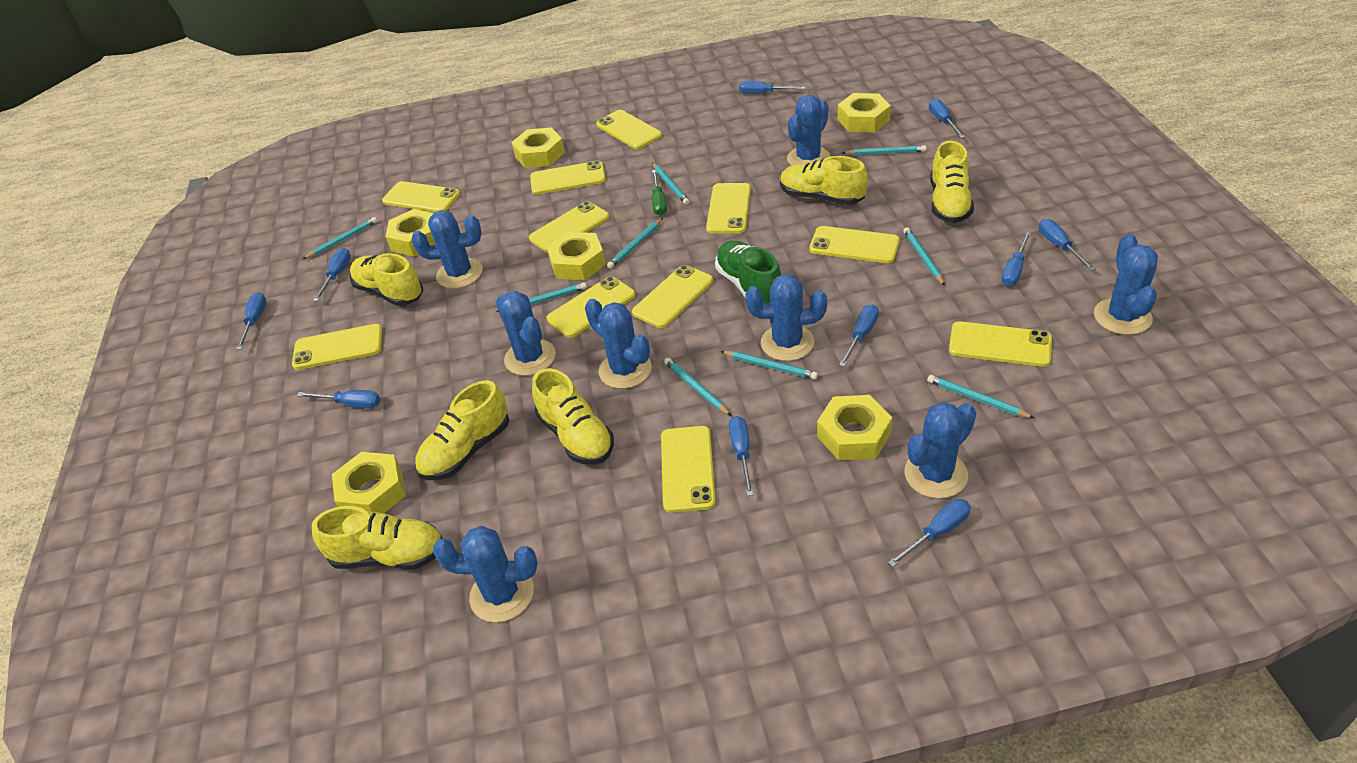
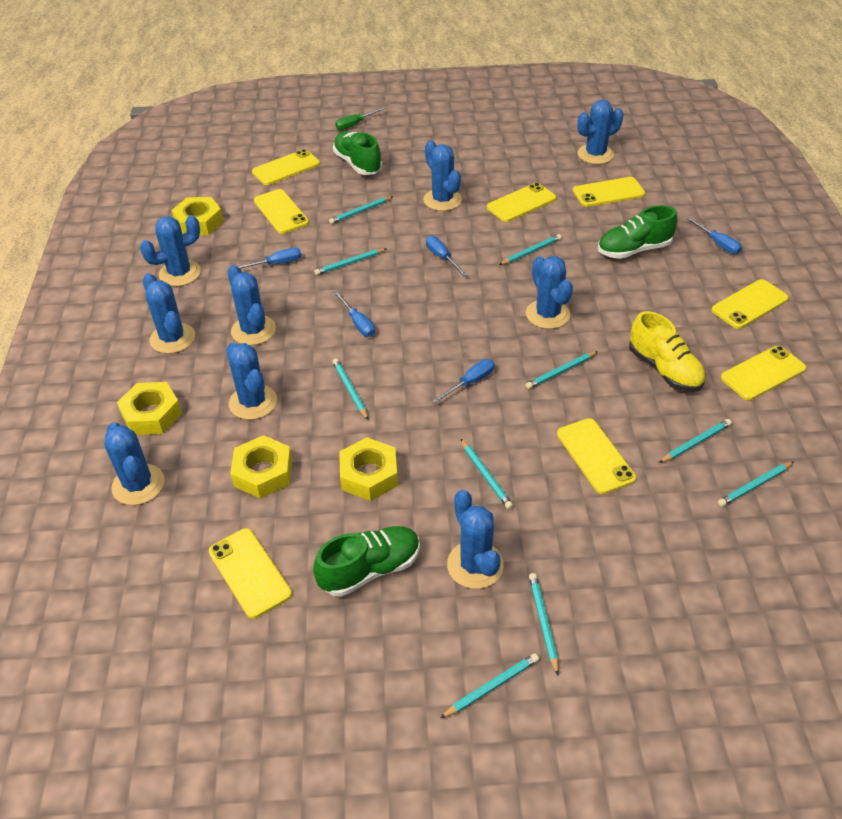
blue cactus: [411,210,483,289] [433,526,538,623] [496,291,556,376] [585,299,652,389] [745,274,827,361] [787,95,831,166] [904,402,976,499] [1094,234,1158,335] = 8 -> [104,422,164,505] [140,215,201,286] [143,273,195,354] [226,342,277,420] [228,265,276,345] [423,140,462,211] [447,490,504,589] [526,256,573,329] [577,100,623,164] = 9
blue screwdriver: [236,292,266,350] [297,390,380,409] [313,248,351,301] [729,416,753,496] [739,81,805,94] [839,304,879,367] [888,499,971,567] [929,99,965,138] [1001,232,1031,286] [1039,219,1095,271] = 10 -> [237,247,301,269] [334,291,375,337] [426,235,467,276] [432,359,495,403] [686,217,742,254] = 5
green shoe: [715,241,781,302] = 1 -> [313,526,420,597] [333,131,382,175] [598,205,678,259] = 3
turquoise pencil: [303,217,377,259] [496,282,587,312] [607,218,663,269] [652,163,690,205] [664,358,731,416] [720,351,818,380] [843,145,926,155] [903,227,945,286] [927,375,1034,418] = 9 -> [314,248,387,275] [329,196,393,224] [332,359,368,420] [440,653,539,718] [461,439,513,509] [499,234,562,265] [526,351,598,389] [529,573,559,675] [659,419,732,463] [718,462,793,507] = 10
yellow nut: [332,452,406,513] [386,209,435,257] [511,127,565,168] [547,232,606,281] [817,395,892,460] [838,93,891,133] = 6 -> [117,382,182,435] [172,197,224,236] [230,435,292,499] [339,437,398,501] = 4
yellow phone: [292,324,382,370] [382,181,460,212] [529,201,609,253] [530,160,606,195] [547,276,636,338] [596,110,662,149] [632,265,714,328] [661,426,716,513] [706,183,751,233] [809,226,900,263] [949,321,1052,367] = 11 -> [209,528,292,619] [252,149,320,185] [254,189,309,234] [487,183,556,222] [557,418,636,494] [573,177,645,207] [712,279,789,329] [721,346,806,400] = 8
yellow shoe: [312,506,442,570] [350,253,423,306] [415,380,509,480] [532,368,614,465] [780,156,868,205] [930,141,974,223] = 6 -> [629,311,706,392] = 1

